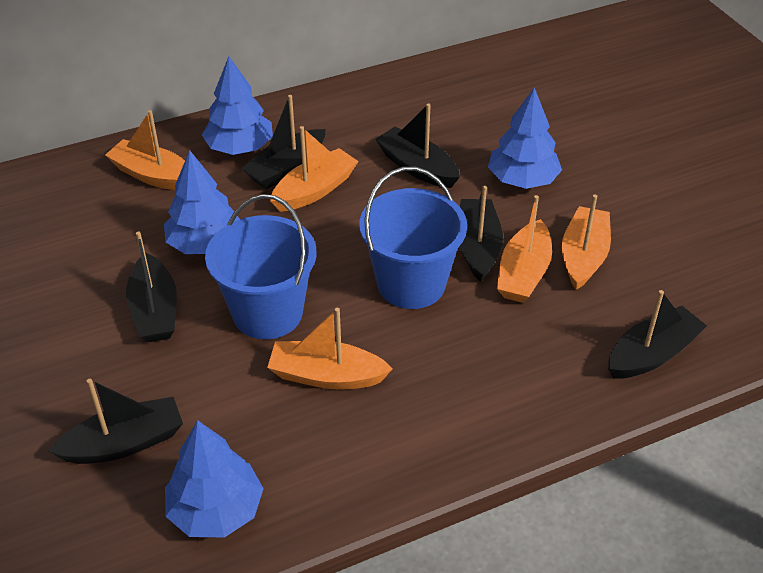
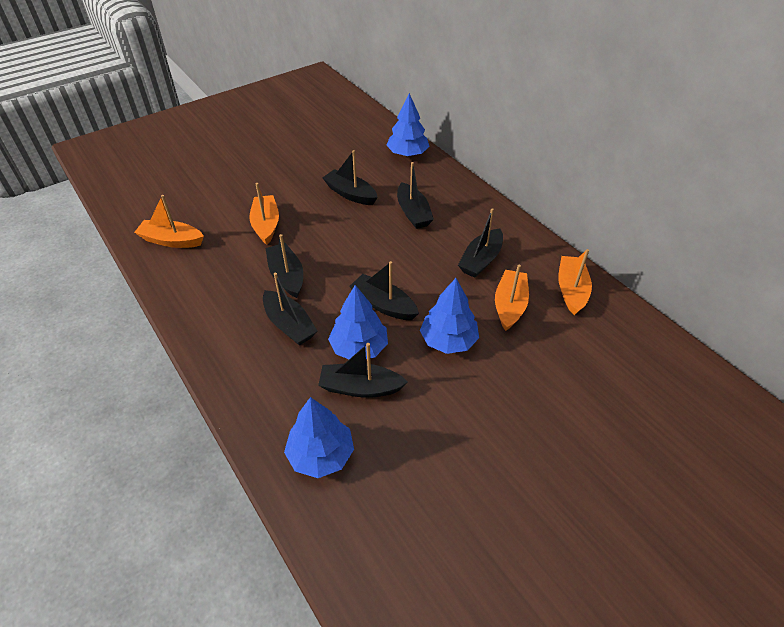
black boat: [49,379,183,464] [126,231,177,342] [241,95,326,189] [375,104,460,188] [459,186,503,282] [608,290,707,379] = 6 -> [263,273,317,345] [265,234,303,298] [318,343,408,398] [322,150,378,205] [349,261,419,320] [397,162,434,229] [458,208,503,278] = 7
blue bucket: [205,194,316,339] [359,167,467,309] = 2 -> none = 0
orange boat: [105,110,185,190] [267,308,393,390] [270,126,359,212] [497,195,552,303] [562,195,611,290] = 5 -> [134,195,204,248] [249,183,279,245] [495,265,529,331] [558,249,592,315] = 4

